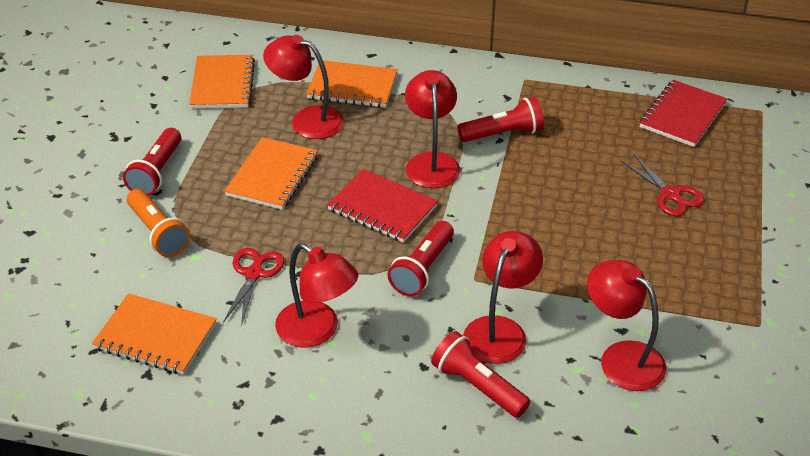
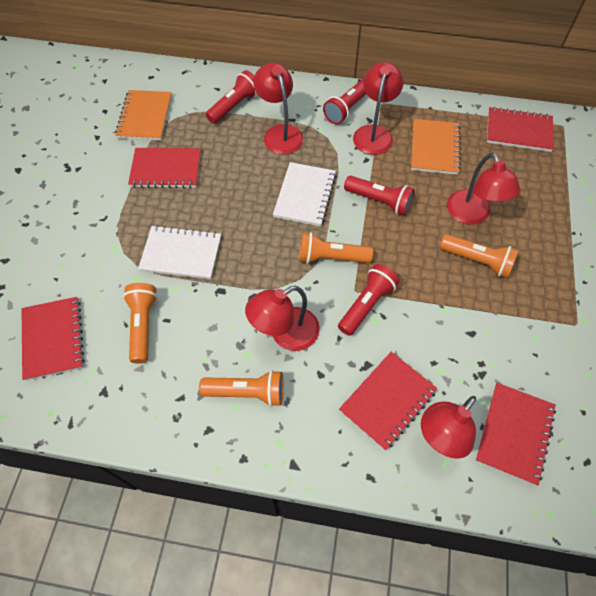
orange flashlight: [127,189,191,257] = 1 -> [123,283,158,364] [199,370,284,407] [299,232,373,264] [440,234,518,278] = 4
orange notebook: [92,293,217,375] [189,55,255,109] [224,137,318,210] [306,60,398,108] = 4 -> [115,90,172,141] [411,119,461,175] = 2
red notebook: [327,169,438,243] [640,80,727,147] = 2 -> [22,297,84,381] [128,148,201,188] [339,352,437,450] [475,383,556,486] [487,107,554,152] = 5
red scissors: [223,248,284,326] [621,154,704,216] = 2 -> none = 0
white notebook: none = 0 -> [138,225,221,279] [273,162,337,227] = 2

